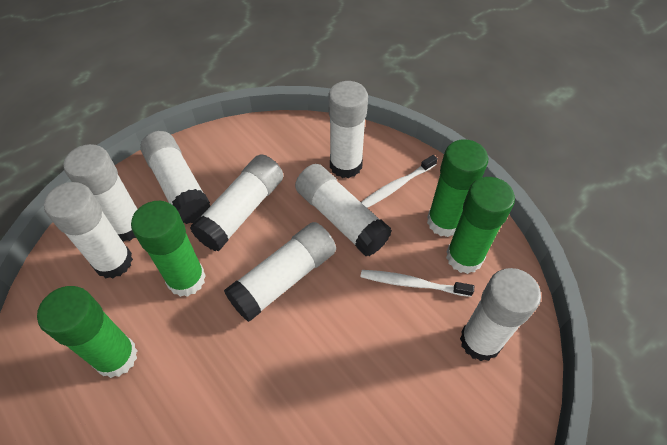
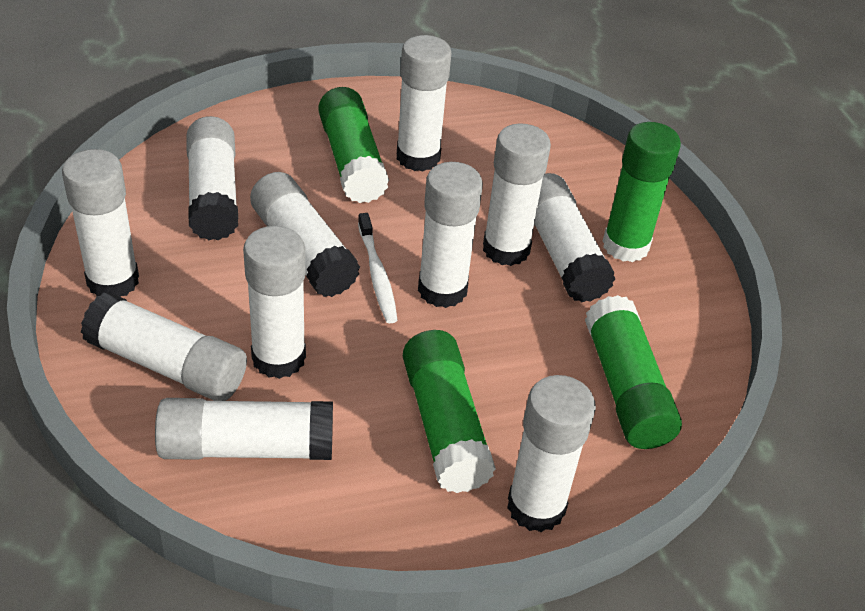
white glue stick: [44,182,133,279] [63,144,137,242] [140,131,210,224] [190,155,283,252] [224,222,336,322] [295,164,392,256] [328,81,368,178] [460,268,541,361] = 8 -> [62,149,139,297] [81,292,247,401] [155,398,333,460] [186,116,238,240] [243,226,306,379] [250,172,360,297] [397,35,452,171] [418,162,483,308] [483,123,551,266] [507,375,596,532] [534,173,616,303] = 11
white toothbrush: [361,155,438,208] [361,270,474,297] = 2 -> [358,213,397,323] = 1

